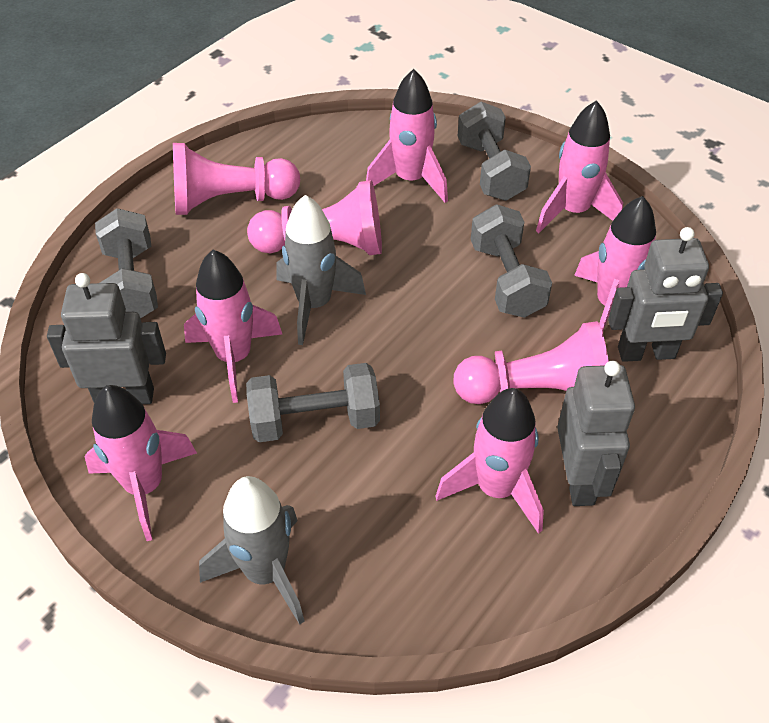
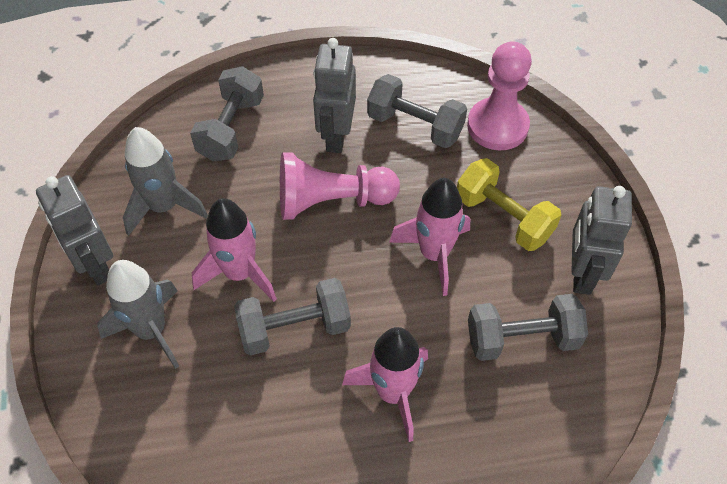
pink pawn: [173,143,300,215] [247,180,382,255] [453,321,609,404] = 3 -> [280,153,400,220] [467,41,532,150] = 2
pink rocket: [85,385,197,541] [184,250,282,403] [366,69,448,203] [435,388,544,534] [536,100,623,233] [574,196,656,332] = 6 -> [192,198,277,302] [342,327,428,442] [389,178,470,296] = 3
yellow dumbbell: none = 0 -> [457,158,561,251] = 1

